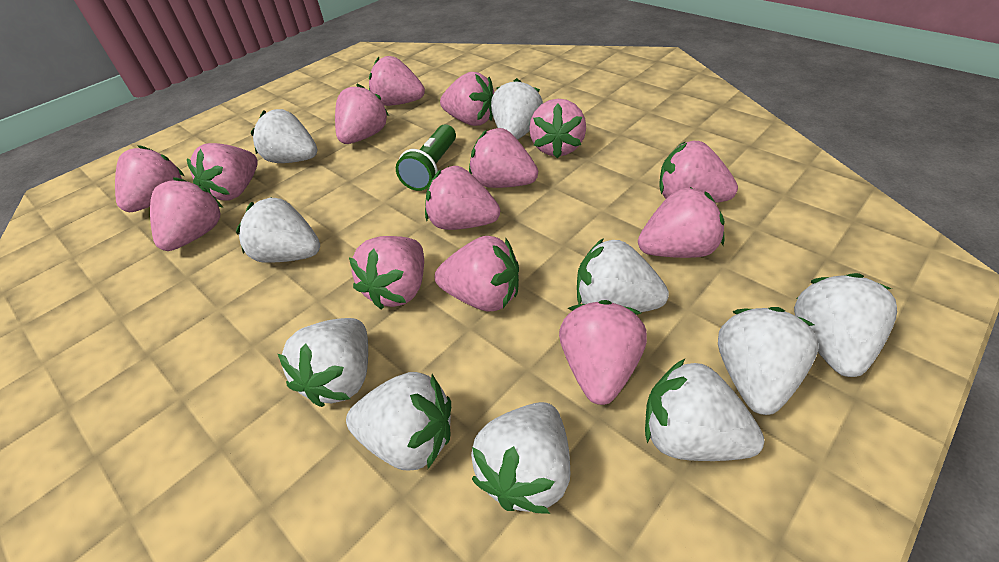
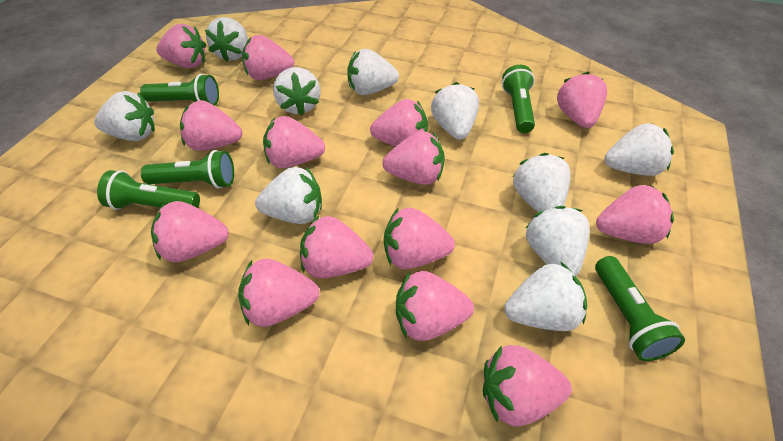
green flashlight: [396,124,456,191] = 1 -> [97,170,200,210] [140,74,219,106] [141,150,234,188] [502,65,535,133] [595,256,685,361] = 5

